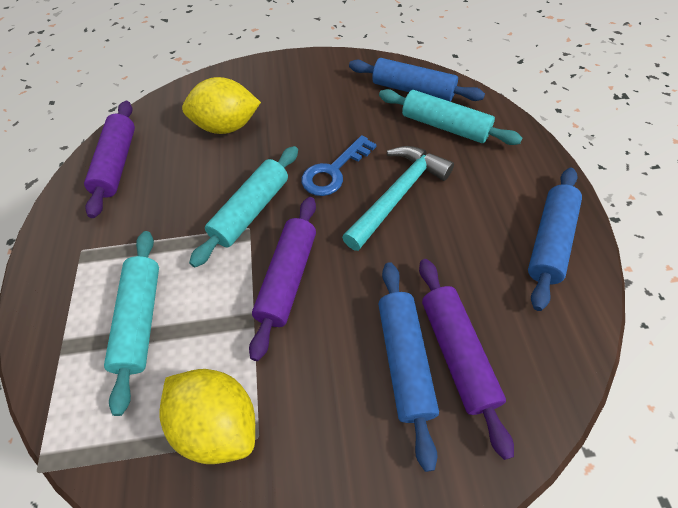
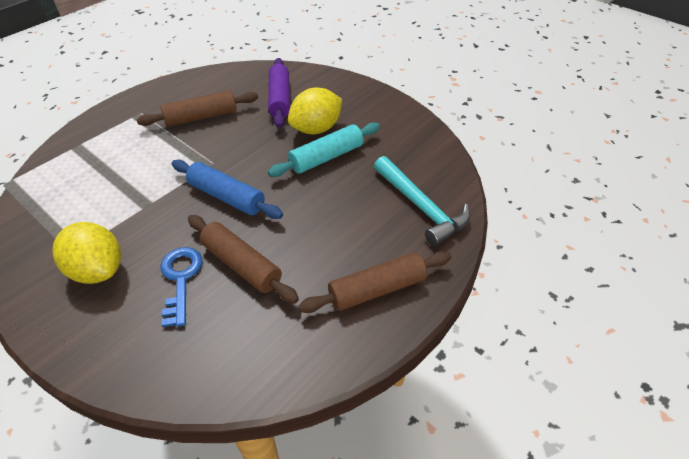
blue rolling pin: [349,58,485,102] [378,262,439,472] [528,168,582,311] = 3 -> [172,160,283,219] = 1
brown rolling pin: none = 0 -> [137,90,258,127] [188,215,299,304] [298,251,452,313] = 3
purple rolling pin: [84,101,135,218] [249,197,316,361] [419,259,514,460] = 3 -> [268,58,290,128] = 1
turquoise rolling pin: [104,231,159,416] [189,146,298,267] [379,89,522,145] = 3 -> [268,122,380,177] = 1

